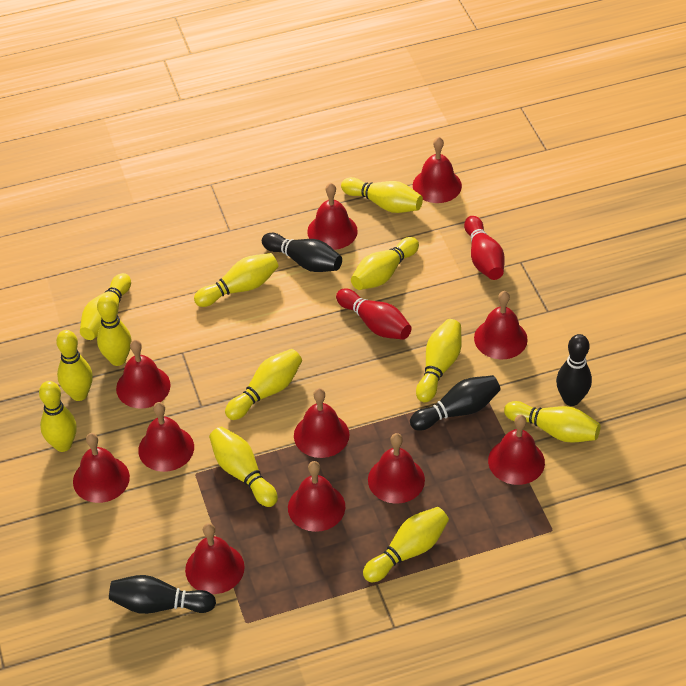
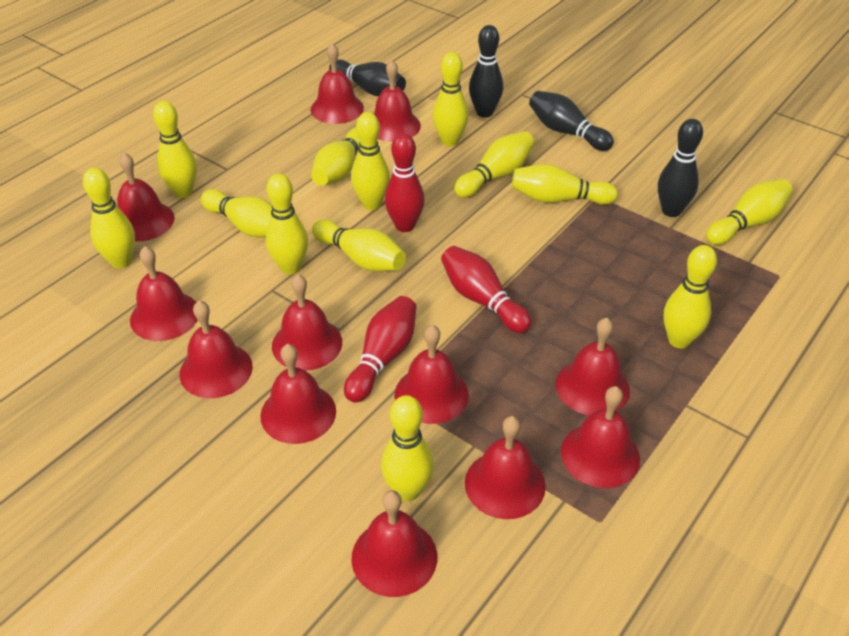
red bell: [73,433,130,503] [116,340,171,408] [138,402,194,472] [185,523,245,594] [288,461,345,532] [294,388,350,458] [307,183,358,250] [368,433,425,504] [413,137,462,203] [474,291,528,359] [488,415,545,485] = 11 -> [117,153,175,242] [130,246,198,341] [179,300,253,398] [260,344,336,444] [272,274,342,371] [310,43,364,124] [351,490,437,597] [374,60,421,142] [395,325,469,424] [465,416,546,519] [556,318,630,415] [561,386,640,488] = 12
red bowling pin: [336,288,412,340] [464,216,505,280] = 2 -> [344,296,417,403] [385,133,425,232] [441,246,531,333] = 3
yellow bowling pin: [39,381,77,452] [56,330,93,401] [80,273,131,340] [97,295,132,366] [194,253,279,307] [209,427,278,507] [225,349,302,420] [341,177,423,213] [351,237,419,290] [363,507,449,582] [416,319,462,402] [504,401,601,443] = 12 -> [83,168,135,268] [153,101,197,198] [201,189,272,238] [266,173,308,275] [311,128,360,186] [312,219,406,271] [351,112,390,210] [381,395,434,501] [433,52,468,146] [454,131,534,198] [512,164,618,205] [664,245,717,348] [706,179,793,245] = 13

